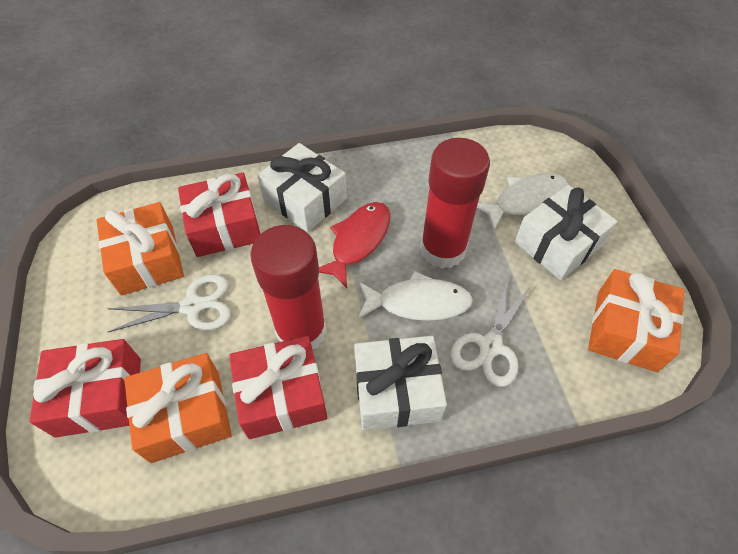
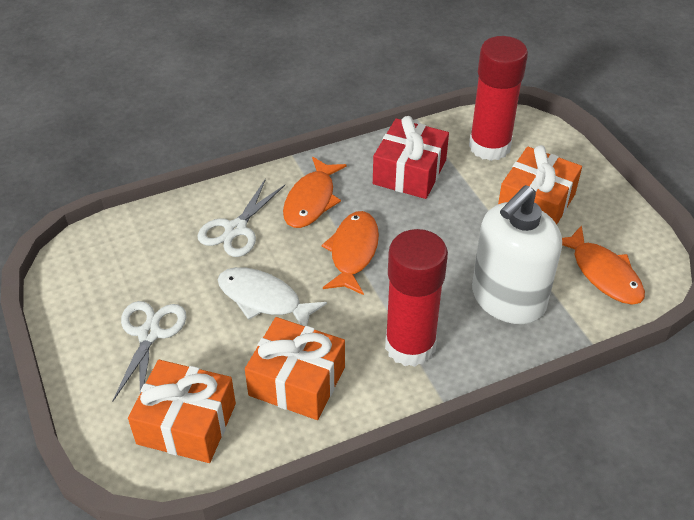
orange fish: none = 0 -> [283,157,347,228] [321,211,379,295] [562,225,645,305] = 3
red fish: [319,202,390,288] = 1 -> none = 0
red gift: [29,339,141,438] [178,173,260,257] [229,336,327,439] = 3 -> [373,116,449,199] = 1
white fish: [358,271,473,321] [477,173,568,230] = 2 -> [217,267,327,326] = 1
white gift: [257,143,347,232] [354,336,447,430] [515,185,618,280] = 3 -> none = 0
white soap dispenser: none = 0 -> [472,185,562,324] = 1

